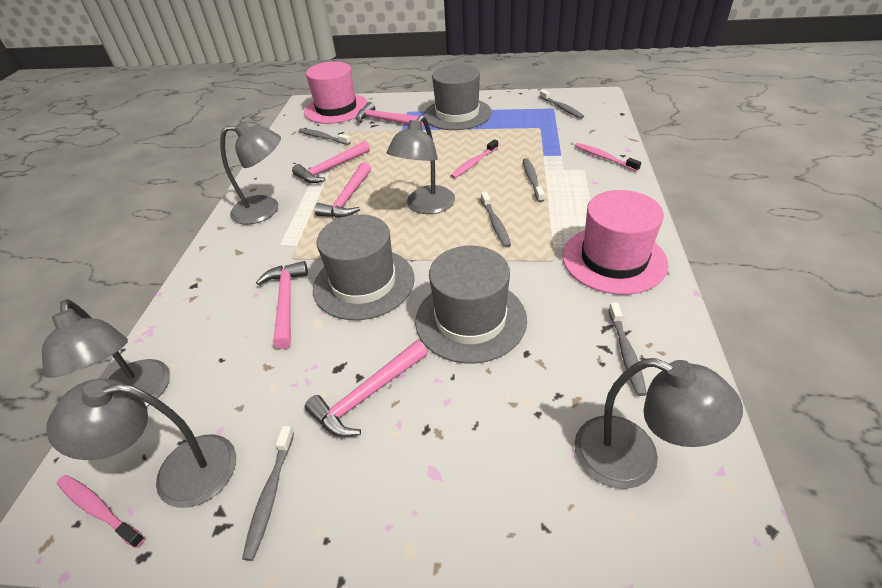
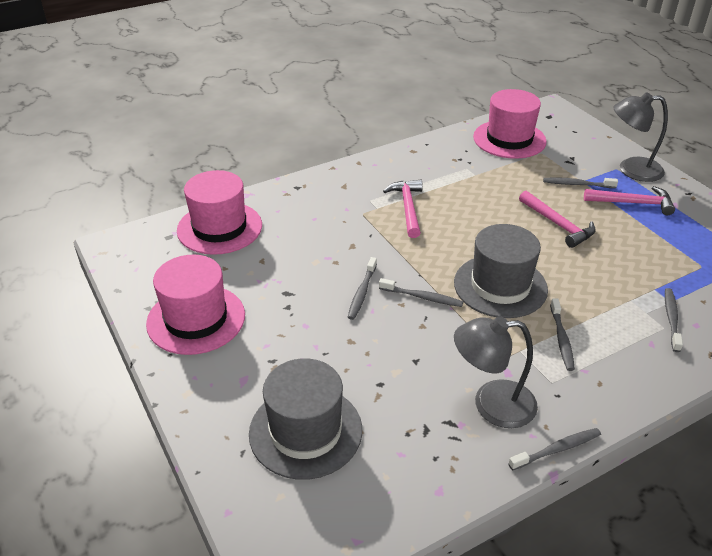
grey hat: [313,214,415,320] [415,246,527,363] [424,65,492,130] = 3 -> [249,358,362,480] [454,224,548,318] = 2
grey lamp: [42,299,170,407] [46,379,236,508] [220,122,281,224] [387,115,455,214] [574,358,743,489] = 5 -> [454,316,538,428] [613,92,668,182] = 2
pink hammer: [256,261,308,349] [292,141,370,183] [305,340,428,437] [314,162,371,218] [356,102,424,126] = 5 -> [383,180,423,238] [519,191,596,248] [584,186,675,215] = 3
pink hat: [304,61,368,124] [562,190,668,295] = 2 -> [146,255,245,355] [177,170,262,255] [473,89,547,159] = 3
pink toothbrush: [57,475,145,548] [451,139,498,178] [575,143,641,172] = 3 -> none = 0

